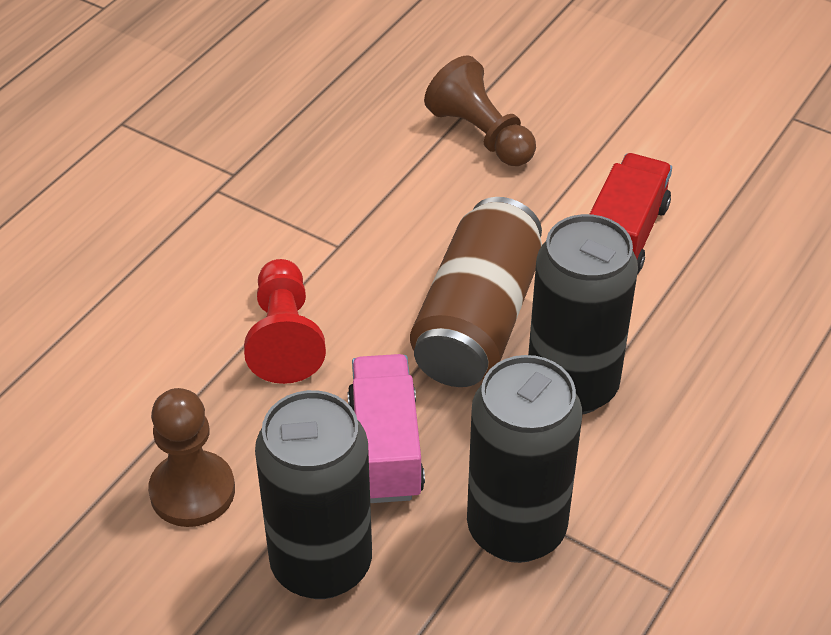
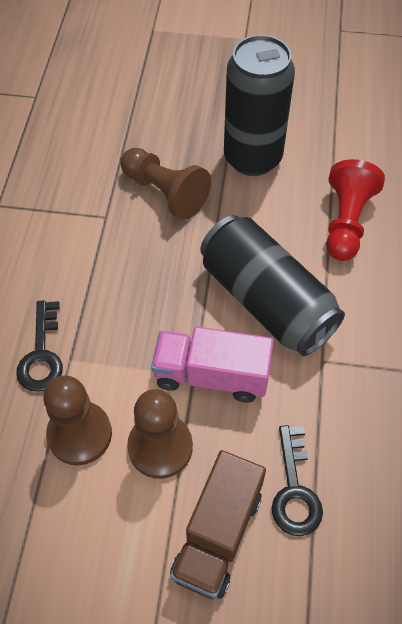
black can: [255,390,372,599] [467,355,582,563] [528,214,638,414] = 3 -> [200,215,345,356] [224,35,295,176] = 2
black key: none = 0 -> [16,300,63,392] [272,425,323,536] = 2
brown can: [410,197,542,387] = 1 -> none = 0
brown pawn: [148,388,235,527] [424,55,536,166] = 2 -> [43,376,112,465] [120,148,211,220] [127,389,193,479] = 3
brown truck: none = 0 -> [170,450,266,599] = 1
red truck: [590,153,672,274] = 1 -> none = 0

